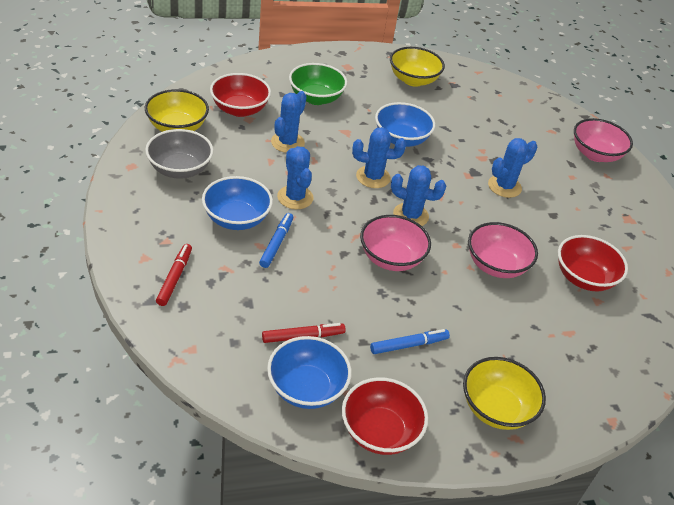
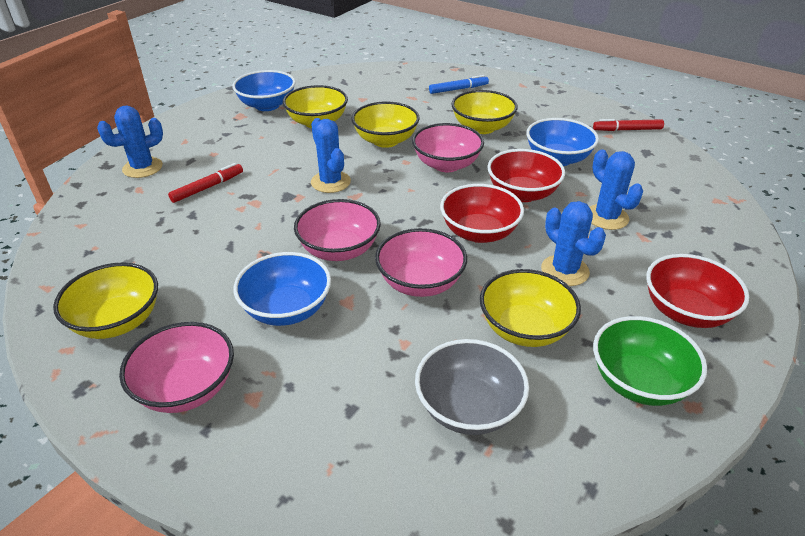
blue cactus: [271,91,307,153] [277,146,314,209] [352,127,406,188] [391,165,446,226] [488,138,537,198] = 5 -> [97,106,163,178] [311,118,351,193] [541,201,606,286] [590,149,643,230] = 4
blue marker: [259,213,293,268] [370,329,450,354] = 2 -> [429,75,489,94] = 1
pink bowl: [360,215,431,271] [468,222,538,278] [574,118,633,162] = 3 -> [119,322,234,413] [294,199,381,261] [375,228,467,297] [412,123,484,172] = 4
yellow bowl: [145,89,209,132] [390,47,445,87] [463,357,546,430] = 3 -> [53,263,158,339] [283,85,348,128] [351,102,420,148] [451,90,518,134] [480,269,581,347] = 5

